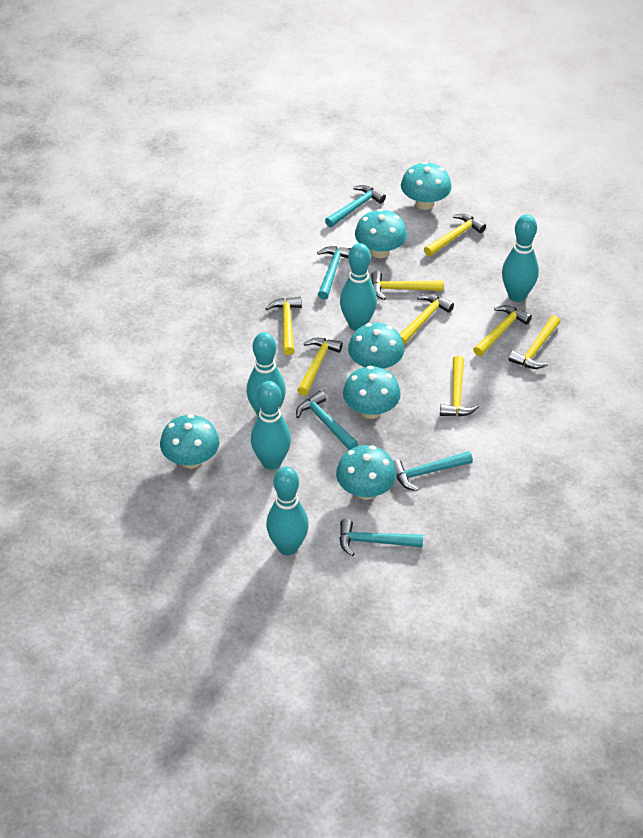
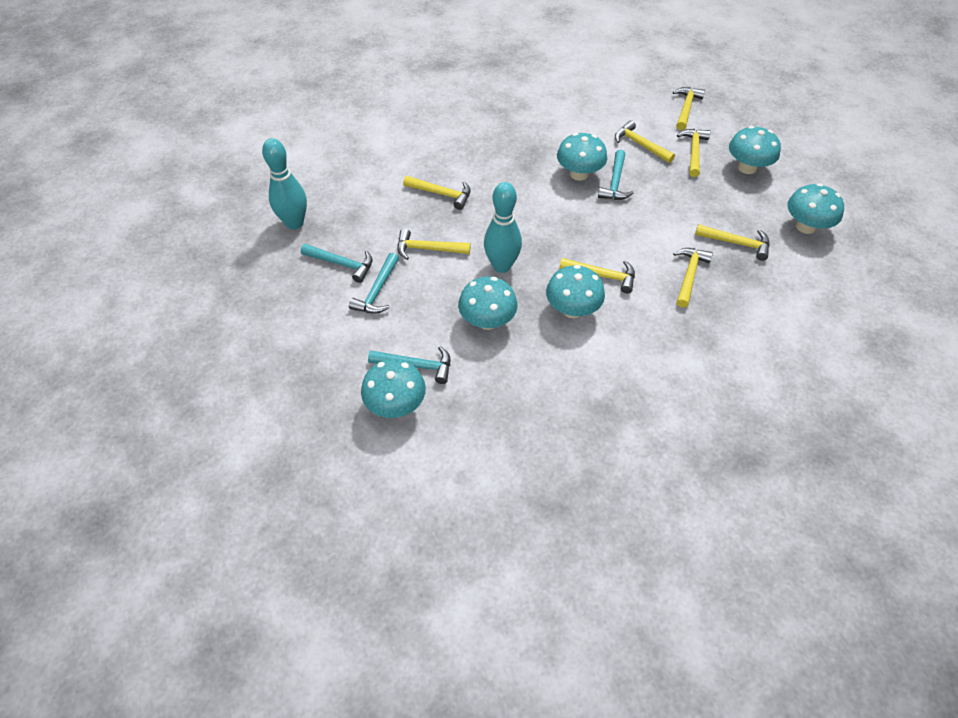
turquoise bowling pin: [247,332,286,416] [251,381,291,470] [266,467,309,556] [340,243,377,331] [502,214,539,302] = 5 -> [262,138,307,230] [484,182,522,273] = 2
turquoise hammer: [296,391,358,450] [317,246,351,300] [325,185,386,227] [339,519,423,556] [393,451,473,491] = 5 -> [301,244,373,283] [349,253,399,314] [368,346,450,384] [598,150,634,200] = 4

